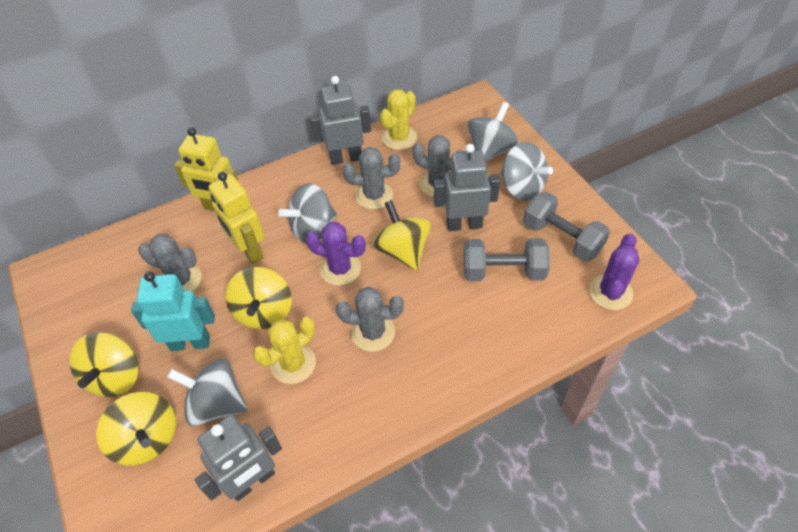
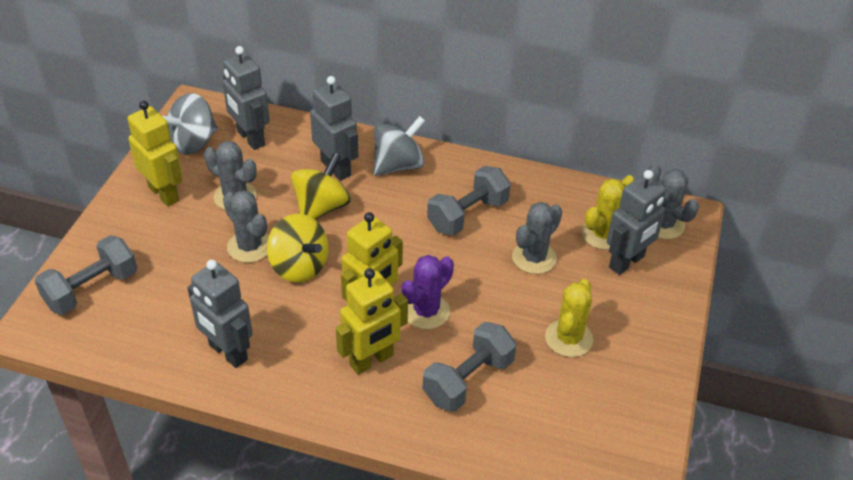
grey dumbbell: [463,238,550,281] [523,192,610,262] = 2 -> [35,235,137,315] [423,322,516,412] [427,166,511,236] = 3
grey robot: [195,415,282,501] [310,76,371,165] [434,144,500,231] = 3 -> [187,260,253,368] [223,46,270,150] [310,76,358,181] [607,170,668,275] = 4
grey spinning top: [167,358,248,426] [278,183,337,244] [467,102,519,162] [501,142,553,201] = 4 -> [162,93,218,155] [374,116,425,176] = 2
purple cactus: [305,222,366,286] [589,234,640,310] = 2 -> [401,255,454,330] = 1
turquoise robot: [131,271,215,351] = 1 -> none = 0
yellow robot: [174,127,239,211] [208,172,265,264] = 2 -> [127,101,182,206] [336,268,408,375] [341,212,403,301] = 3
yellow spinning top: [69,332,139,397] [96,392,176,465] [225,267,292,329] [373,200,431,270] = 4 -> [267,214,329,283] [291,152,351,219] = 2

